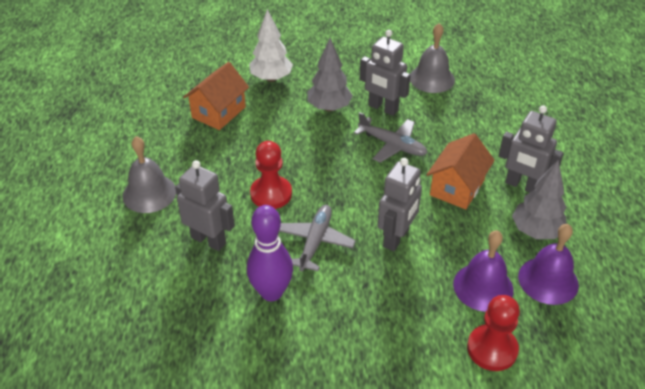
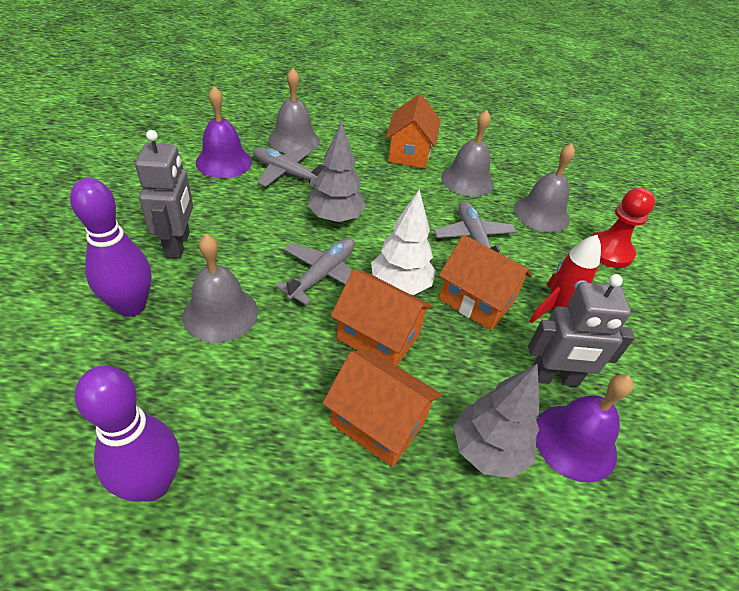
grey bell: [123,136,176,213] [410,23,455,93] = 2 -> [182,234,258,343] [268,68,320,154] [441,110,494,197] [514,143,575,233] = 4
grey plane: [279,205,356,272] [354,112,427,163] = 2 -> [253,147,325,188] [275,238,355,305] [434,201,517,258] = 3
grey robot: [175,160,235,251] [360,30,411,116] [377,158,422,251] [499,105,564,192] = 4 -> [135,130,193,259] [528,274,635,386] = 2
orange house: [183,62,249,130] [427,133,495,210] = 2 -> [322,350,442,467] [331,269,433,366] [386,94,440,169] [439,235,532,330] = 4
purple bowling pin: [247,205,293,301] = 1 -> [70,178,152,317] [74,366,179,502] = 2
red pawn: [250,141,292,209] [467,295,520,371] = 2 -> [591,188,655,268] = 1
red rocket: none = 0 -> [529,235,601,323] = 1

